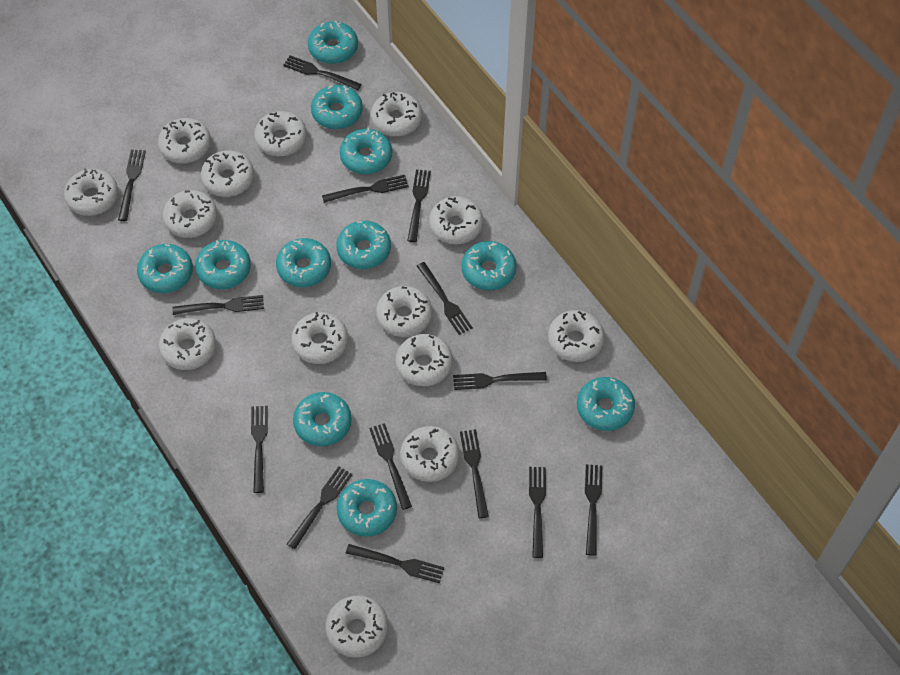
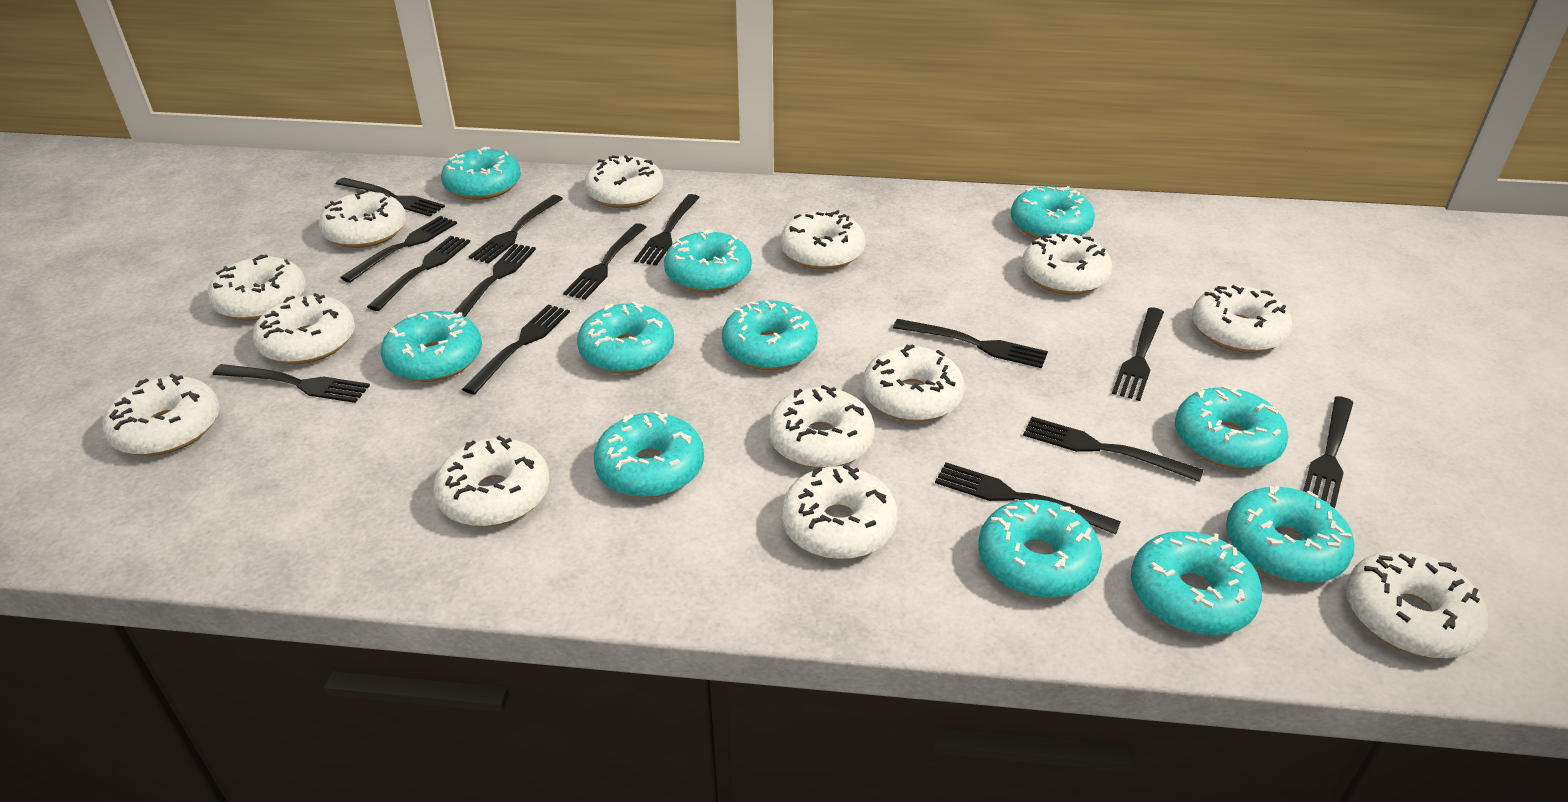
white donut: [64,168,118,216] [158,118,211,163] [159,318,216,370] [163,190,217,238] [201,150,254,197] [254,111,307,156] [291,312,348,364] [325,596,388,657] [371,92,422,136] [376,286,432,337] [396,334,453,386] [400,426,459,482] [429,196,483,244] [548,310,605,362] = 14 -> [102,374,220,456] [208,254,306,321] [253,293,355,364] [319,190,406,248] [433,436,550,527] [584,155,663,208] [768,385,874,468] [780,210,865,270] [781,464,898,560] [863,344,965,422] [1022,233,1112,295] [1192,285,1292,353] [1346,551,1488,658] = 13

